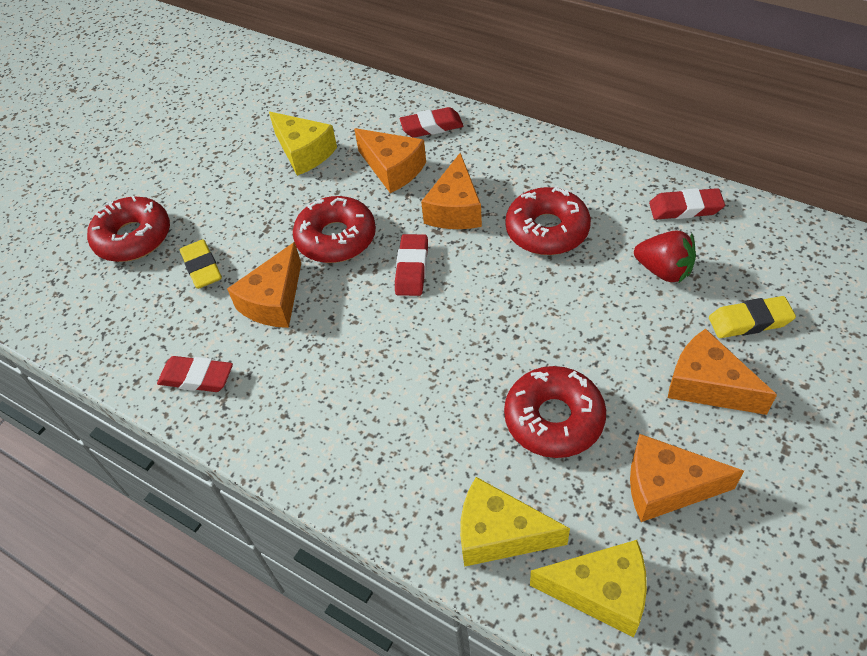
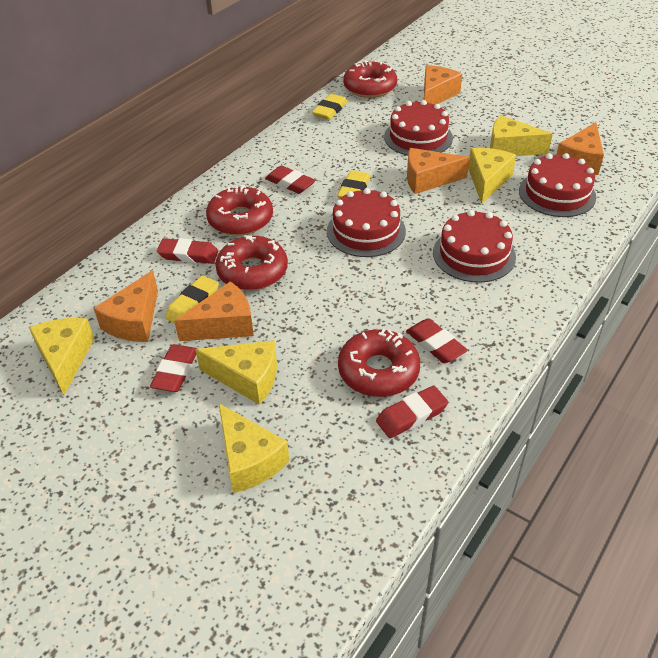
red cake: none = 0 -> [327,188,406,257] [384,100,453,155] [433,210,516,283] [519,153,596,217] = 4
red eraser: [157,356,233,392] [395,234,428,296] [400,107,463,138] [649,188,725,220] = 4 -> [150,344,197,392] [157,238,218,264] [265,165,316,194] [376,386,448,438] [406,318,468,363] = 5
red strawberry: [634,230,696,284] = 1 -> none = 0
yellow cheese: [269,111,337,176] [460,477,570,567] [530,540,647,638] = 3 -> [29,318,94,395] [195,340,277,405] [219,403,289,493] [468,148,516,204] [490,115,553,156] = 5
yellow eraser: [180,239,222,289] [709,296,796,338] = 2 -> [165,275,219,323] [312,94,348,120] [337,170,371,199] = 3

